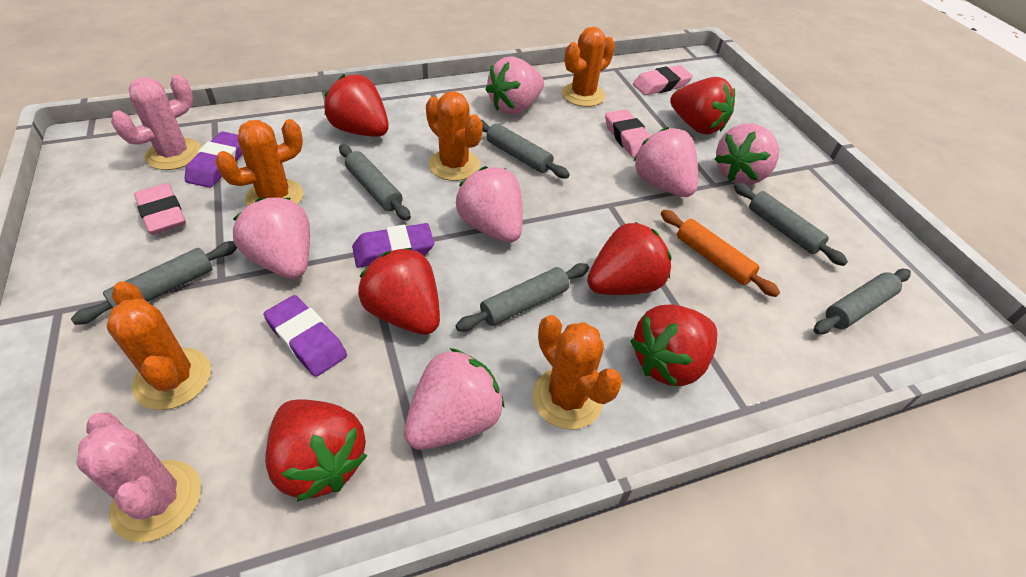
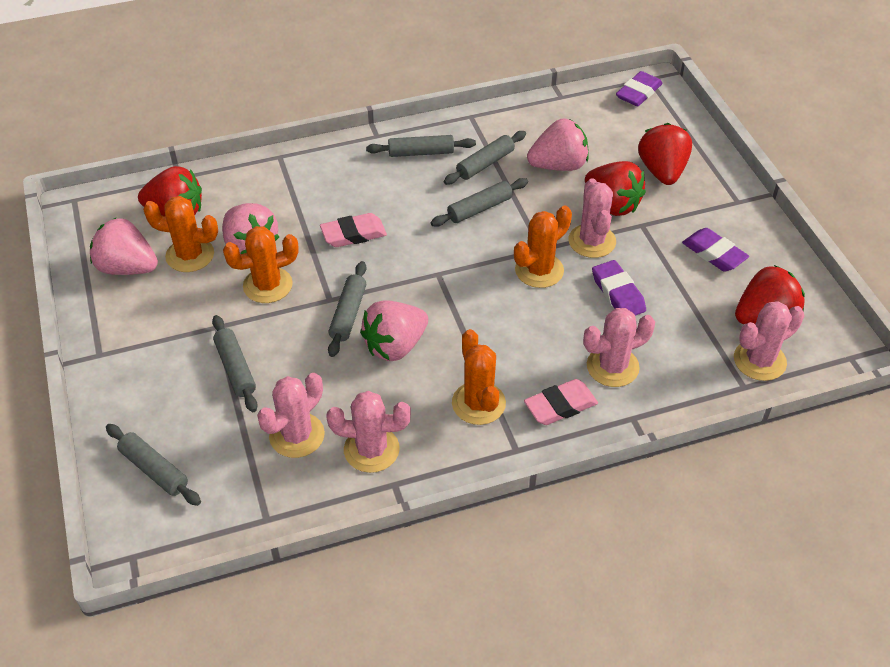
orange cactus: [106,281,211,410] [215,119,303,206] [426,91,483,181] [532,315,623,430] [562,27,615,107] = 5 -> [143,196,218,272] [223,226,299,303] [452,329,506,425] [514,205,572,288] = 4
orange rolling pin: [661,210,780,297] = 1 -> none = 0
pink cactus: [76,413,201,542] [111,74,201,170] = 2 -> [257,373,325,458] [326,391,411,473] [568,179,616,258] [583,308,655,387] [734,301,804,381] = 5
pink eraser: [134,183,186,235] [605,109,651,158] [633,65,693,95] = 3 -> [320,213,387,247] [524,379,598,425] = 2
pink strawberry: [233,197,310,279] [404,348,504,450] [456,166,523,243] [485,57,544,115] [633,127,698,197] [715,123,779,185] = 6 -> [90,218,158,275] [222,203,279,254] [360,300,428,361] [527,119,589,171] = 4
red strawberry: [265,399,368,502] [324,74,389,137] [358,248,440,335] [587,222,672,295] [631,304,717,386] [670,77,735,134] = 6 -> [138,166,202,216] [585,161,646,216] [638,123,692,185] [735,265,805,324] = 4

